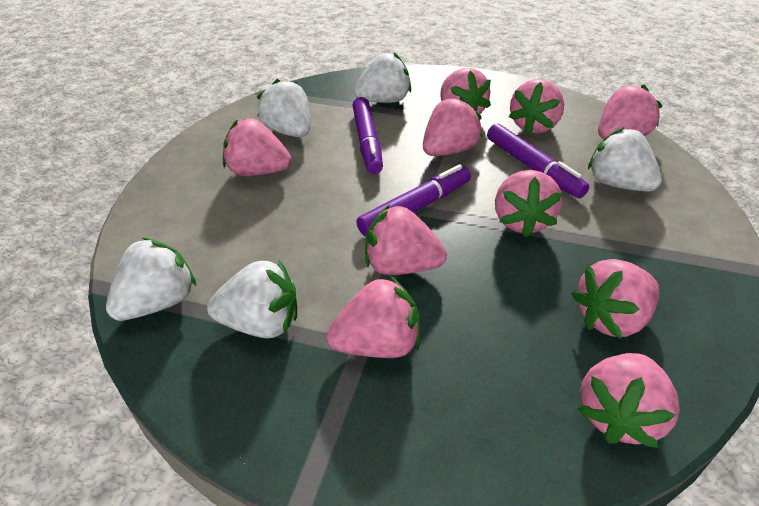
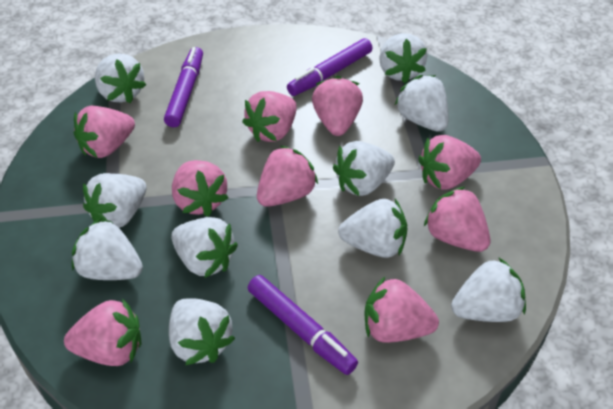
pink strawberry: [223,118,292,176] [327,275,420,358] [365,205,447,275] [423,97,483,156] [440,68,491,114] [495,170,562,237] [509,79,564,135] [572,259,659,338] [578,353,680,448] [598,85,663,139] = 10 -> [64,298,141,366] [74,106,135,158] [172,160,229,217] [242,91,297,142] [257,145,318,207] [312,76,363,136] [364,277,439,343] [418,135,481,190] [424,187,490,252] = 9
white strawberry: [106,238,196,321] [207,260,297,338] [257,79,310,137] [354,53,411,103] [588,127,662,192] = 5 -> [72,218,143,280] [83,173,146,228] [95,54,146,103] [169,298,235,365] [171,217,238,278] [333,141,395,196] [338,199,408,258] [379,33,427,83] [395,75,449,132] [451,257,526,322] = 10

